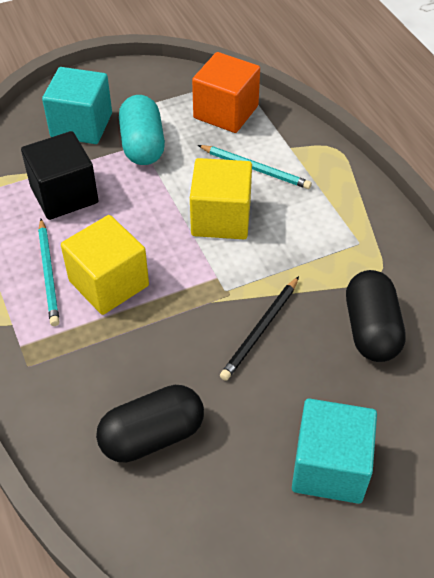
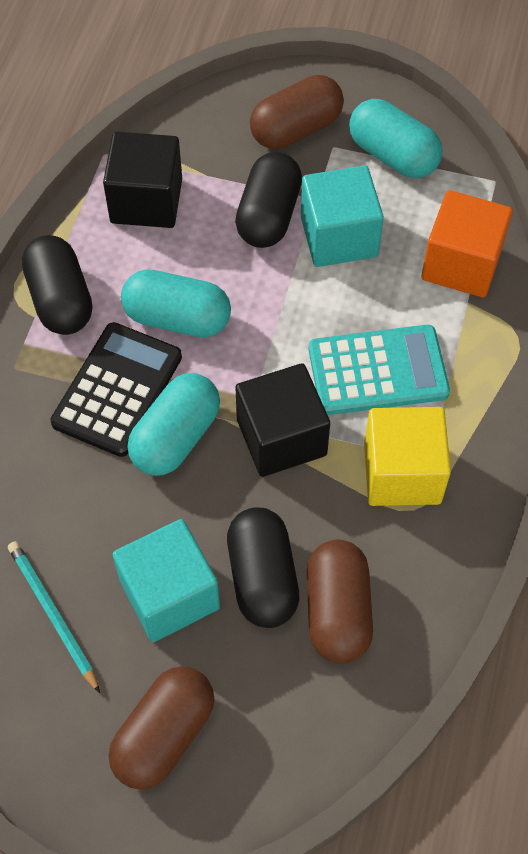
black calculator: none = 0 -> [50,322,182,457] = 1
black capsule: [96,385,204,463] [346,270,406,362] = 2 -> [22,235,92,335] [227,507,299,628] [235,152,302,248] = 3
black cube: [21,131,99,220] = 1 -> [103,132,182,228] [235,363,330,477] = 2
black pencil: [220,276,299,381] = 1 -> none = 0
brown capsule: none = 0 -> [108,666,215,790] [250,75,344,149] [307,540,373,664] = 3
turquoise calculator: none = 0 -> [309,325,450,415] = 1
turquoise capsule: [119,95,165,165] = 1 -> [121,269,231,338] [127,373,220,476] [349,99,443,178] = 3
turquoise pencil: [38,219,60,326] [198,145,312,189] = 2 -> [8,541,100,693] = 1
yellow cube: [61,215,149,315] [190,158,252,239] = 2 -> [364,407,451,506] = 1

